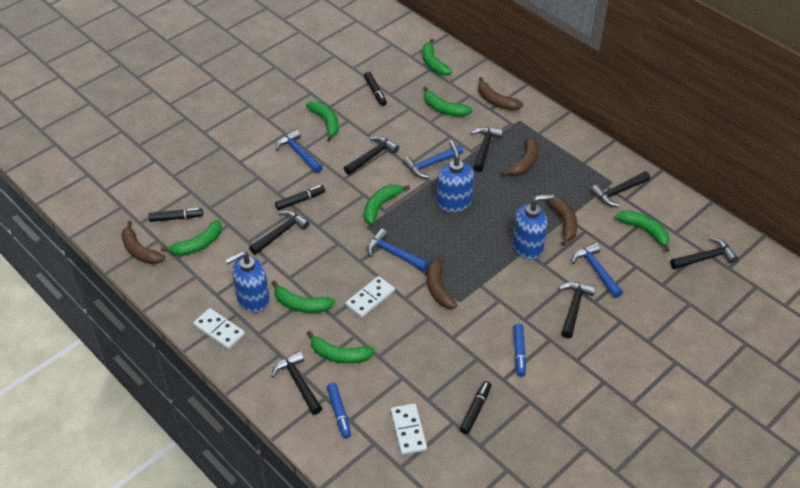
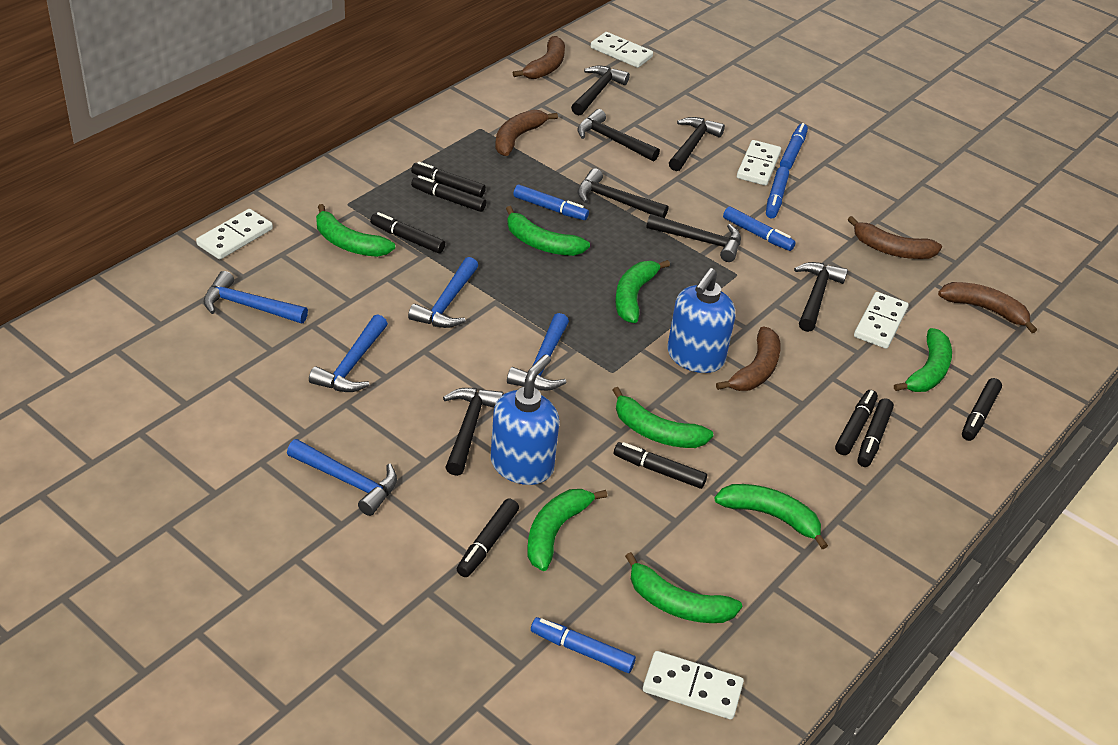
black marker: [149,208,203,222] [275,185,325,210] [364,72,387,106] [460,381,491,434] = 4 -> [370,212,445,253] [411,162,486,197] [411,175,486,212] [457,498,519,577] [614,442,707,489] [835,390,878,455] [858,398,894,467] [962,378,1002,441] = 8
blue hammer: [276,129,323,173] [367,229,429,271] [403,145,463,178] [572,243,623,298] = 4 -> [203,271,308,324] [287,439,397,516] [309,314,388,392] [408,257,478,328] [507,313,569,391] = 5
blue marker: [327,383,351,439] [514,324,526,377] = 2 -> [513,185,589,220] [531,617,636,673] [723,206,796,251] [766,167,789,218] [780,123,808,170] = 5
blue soap dispenser: [225,251,270,313] [437,141,474,212] [513,194,554,260] = 3 -> [490,354,559,485] [667,268,735,373] = 2
white domino: [193,308,245,350] [345,276,395,318] [391,403,427,455] = 3 -> [196,209,273,259] [591,32,653,68] [643,651,744,719] [737,140,781,186] [854,292,909,349] = 5

